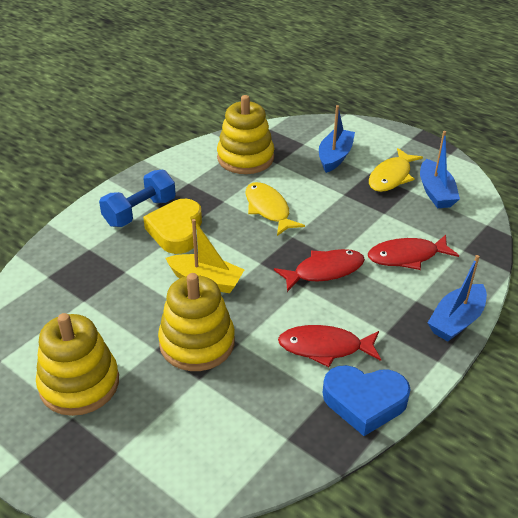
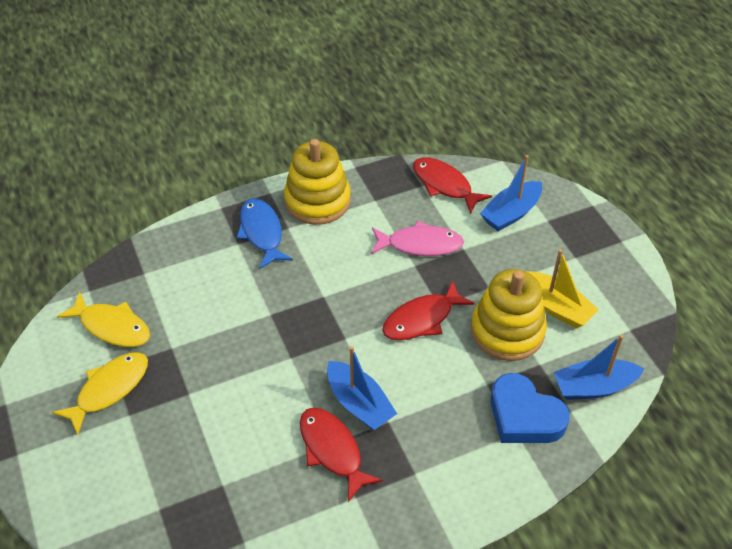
blue dumbbell: [99,170,176,227] = 1 -> none = 0
blue fish: none = 0 -> [236,198,293,269] = 1
pink fish: none = 0 -> [371,221,464,256] = 1
yellow heart: [143,199,202,254] = 1 -> none = 0
yellow stacking toy: [36,313,119,416] [158,273,235,371] [217,95,274,174] = 3 -> [284,139,351,225] [471,269,547,361] = 2

